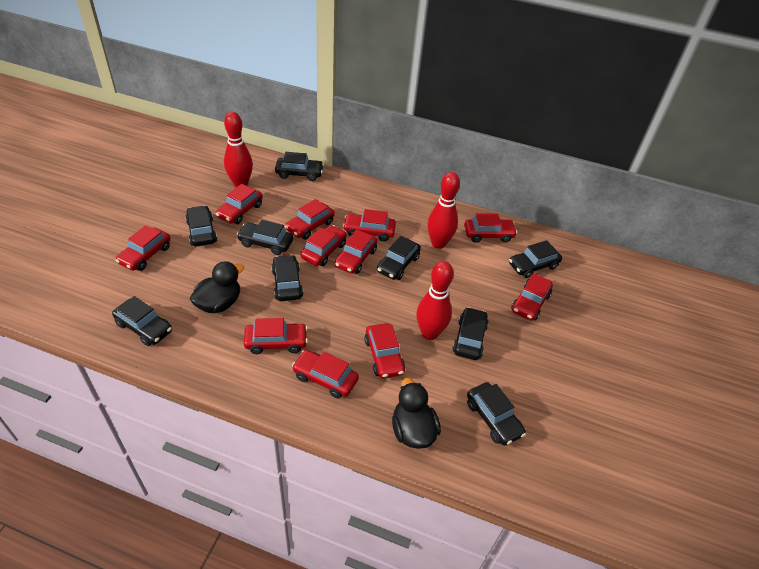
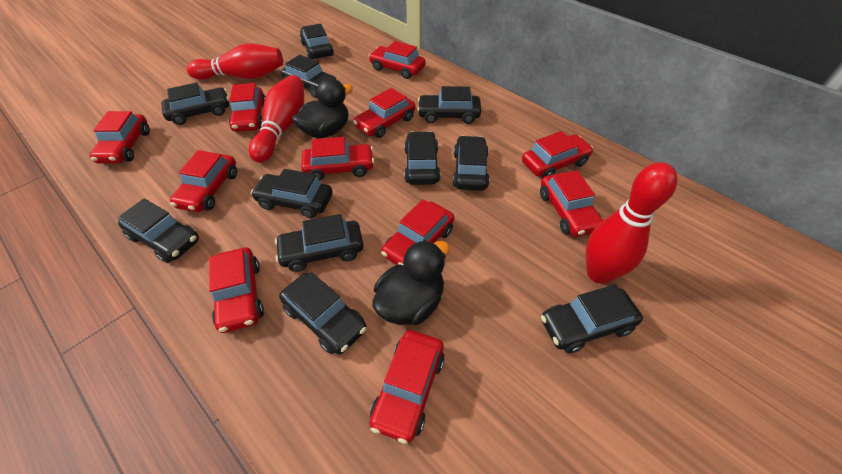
black car: [112,296,172,346] [185,205,217,246] [237,220,293,255] [271,255,303,301] [275,152,324,181] [377,236,421,280] [453,307,489,360] [467,382,526,446] [509,240,562,278] = 9 -> [118,198,199,263] [161,82,229,125] [251,169,333,218] [275,214,363,272] [279,272,367,354] [281,55,336,98] [300,24,334,59] [404,131,441,185] [417,86,481,124] [452,135,490,191] [541,284,643,353] = 11

